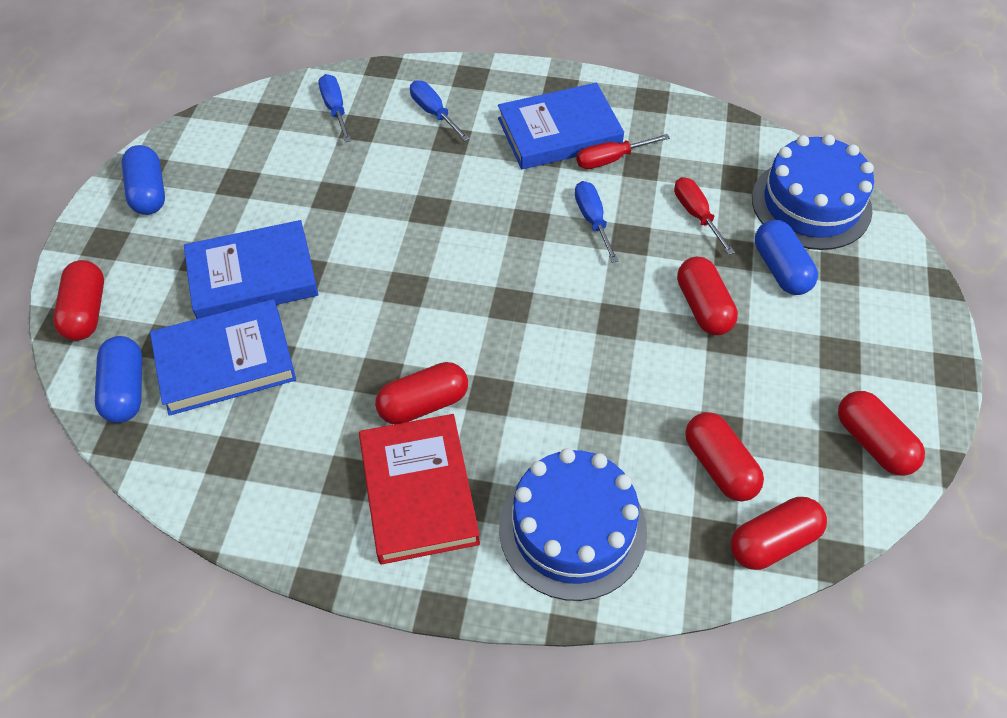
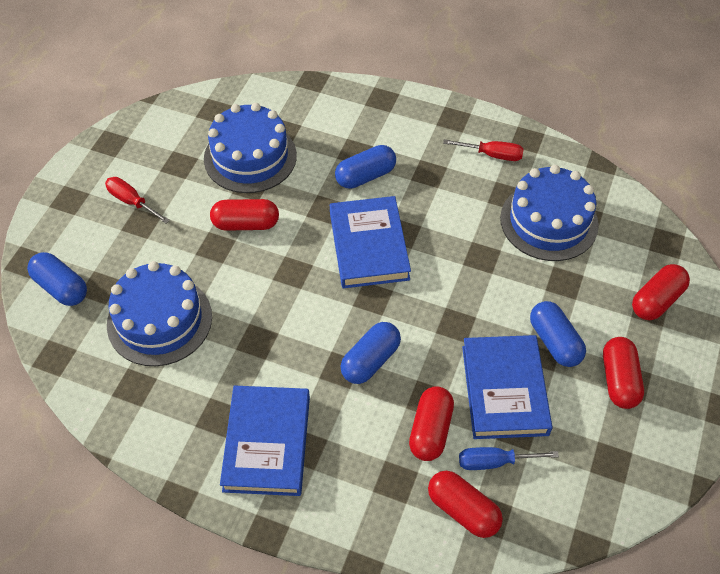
blue cake: [499,448,647,601] [752,134,874,250] = 2 -> [107,261,212,366] [204,103,297,193] [500,165,599,261] = 3
blue capsule: [95,336,142,423] [121,145,165,215] [755,220,818,295] = 3 -> [27,252,87,306] [335,145,396,189] [340,322,401,384] [530,301,586,367] = 4
blue screwdriver: [319,74,351,142] [410,80,470,141] [575,181,619,263] = 3 -> [459,447,559,470] = 1
red book: [359,414,480,565] = 1 -> none = 0
red capsule: [53,260,104,341] [375,362,468,424] [677,257,738,335] [685,412,764,501] [730,497,827,570] [838,391,925,476] = 6 -> [210,199,279,231] [409,386,454,461] [428,471,503,538] [603,337,644,409] [632,264,690,320] = 5

